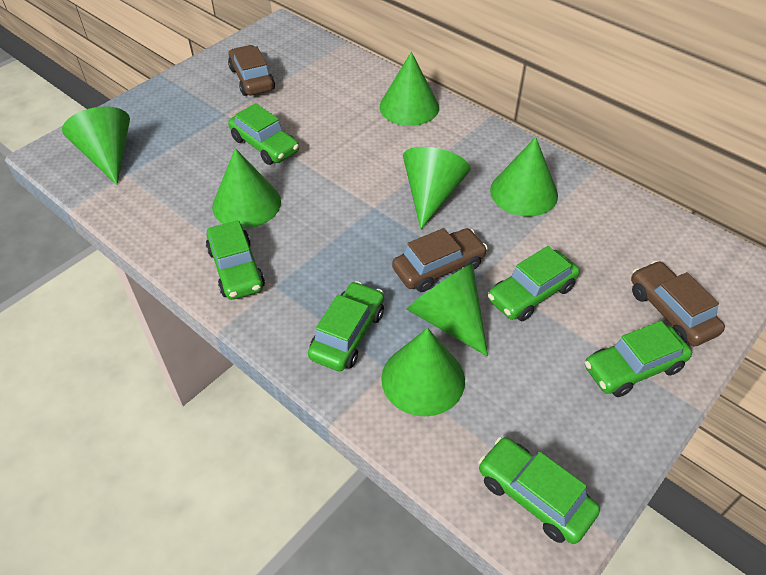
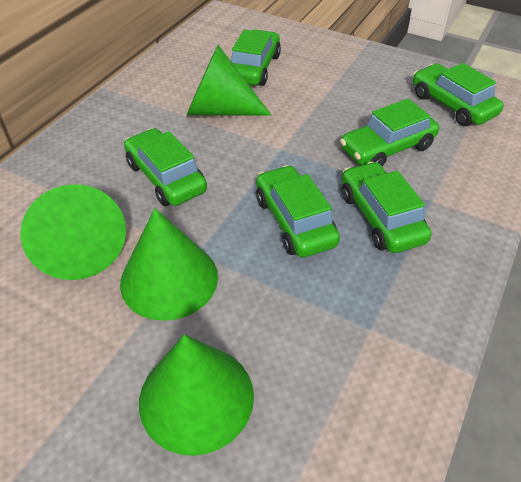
brown car: [228,45,275,96] [392,228,488,292] [631,261,725,346] = 3 -> none = 0
green cone: [62,107,130,185] [212,148,281,229] [380,52,439,126] [381,328,465,417] [403,147,470,229] [406,264,488,357] [490,137,558,217] = 7 -> [20,184,126,280] [120,208,218,321] [139,334,254,456] [187,45,272,116] = 4

